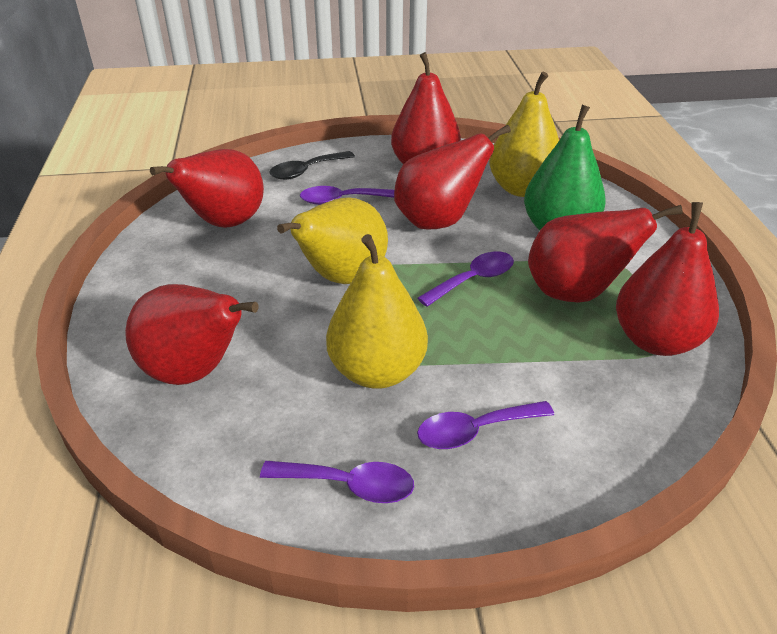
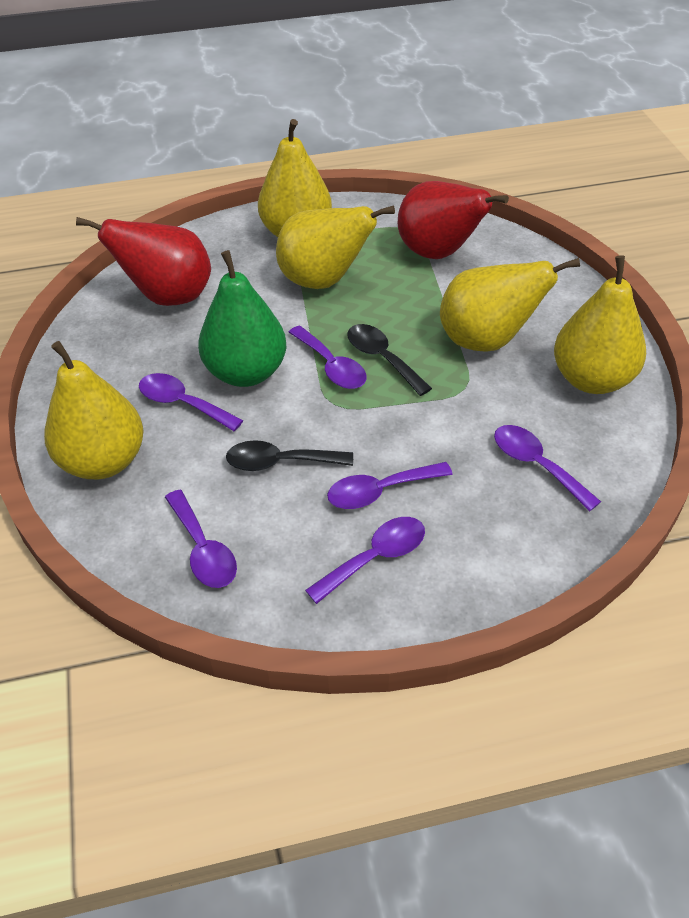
black spoon: [269,151,355,180] = 1 -> [226,440,353,471] [347,324,432,396] = 2
purple spoon: [260,461,414,503] [300,186,394,205] [417,401,554,449] [418,251,514,307] = 4 -> [139,373,243,431] [165,490,237,588] [288,325,367,389] [305,517,425,604] [327,462,453,509] [494,425,601,511] = 6
red pear: [125,284,259,385] [150,149,264,228] [391,52,461,164] [394,125,511,230] [528,205,683,303] [616,202,719,356] = 6 -> [76,217,211,306] [398,181,509,259] = 2
yellow pear: [277,197,388,284] [326,234,428,389] [489,72,559,197] = 3 -> [44,341,144,479] [258,119,332,237] [276,206,395,289] [440,258,580,351] [554,255,646,394] = 5

